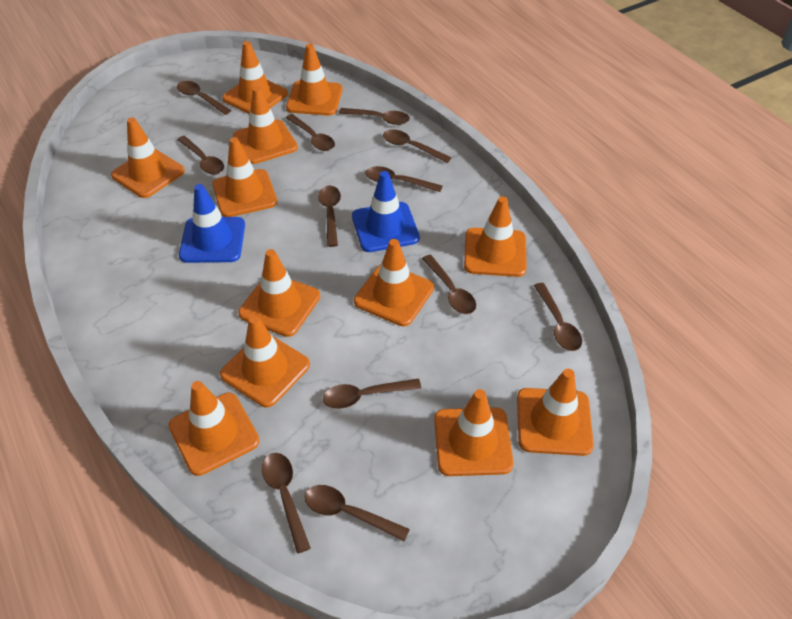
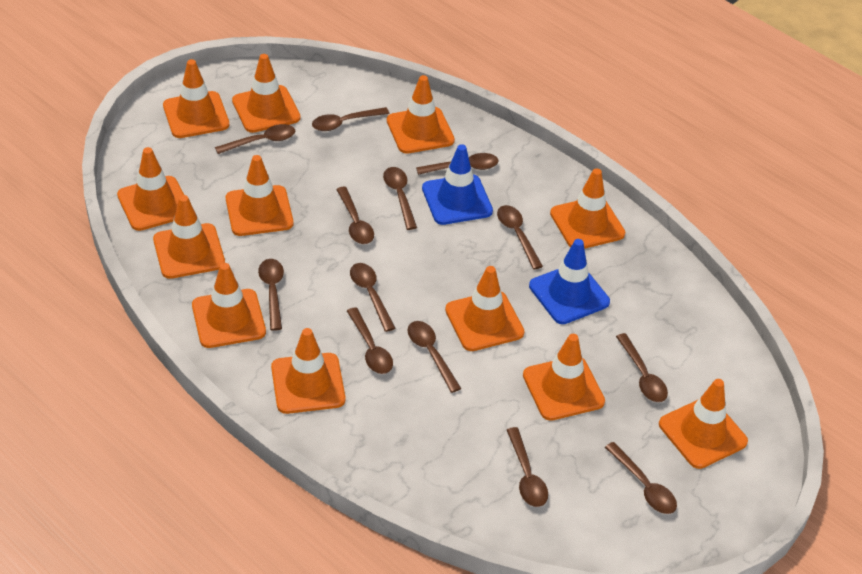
brown spoon: [177,81,231,115] [177,136,224,175] [262,453,311,554] [286,114,335,151] [305,485,410,542] [318,186,341,247] [323,379,421,409] [339,108,410,125] [365,166,443,192] [383,129,452,163] [422,255,476,314] [534,283,582,351] = 12 -> [215,124,295,154] [258,259,284,331] [312,107,389,131] [336,187,374,244] [347,307,393,374] [350,263,395,332] [383,167,417,230] [407,321,461,393] [416,153,498,175] [497,205,543,269] [507,427,548,507] [605,442,677,514] [616,333,668,402] = 13

